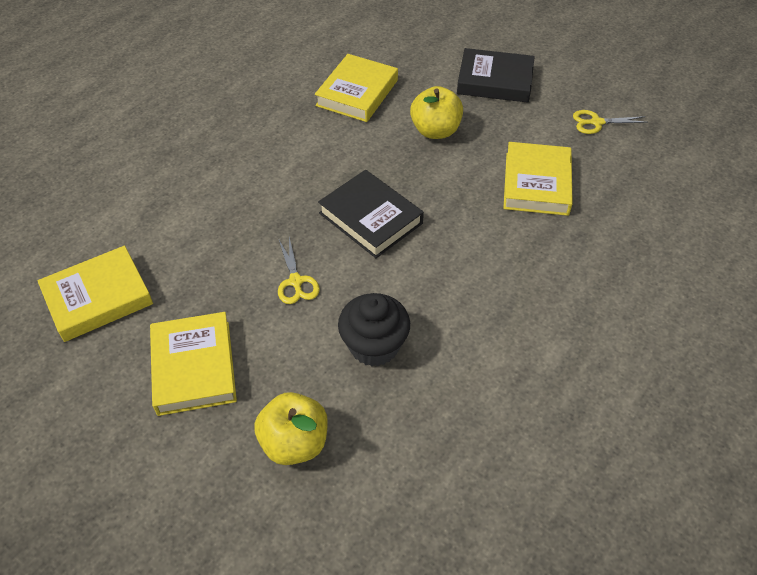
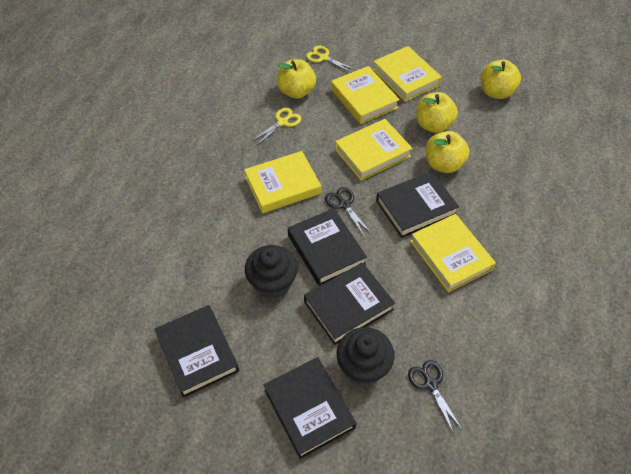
black book: [318,170,424,258] [457,48,535,103] = 2 -> [154,305,239,398] [264,357,356,459] [288,208,367,286] [304,263,395,345] [376,171,459,238] = 5
black cupcake: [338,293,410,366] = 1 -> [245,245,298,299] [337,327,395,385] = 2
black scissors: none = 0 -> [325,187,371,235] [408,360,462,434] = 2
yellow apple: [254,392,328,465] [410,86,463,139] = 2 -> [277,59,316,99] [416,92,458,133] [426,131,469,173] [481,59,521,99] = 4
yellow book: [37,246,153,342] [150,312,237,416] [315,54,398,122] [503,142,573,216] = 4 -> [244,151,321,213] [331,66,400,124] [335,119,413,181] [373,46,442,102] [410,214,496,292] = 5

